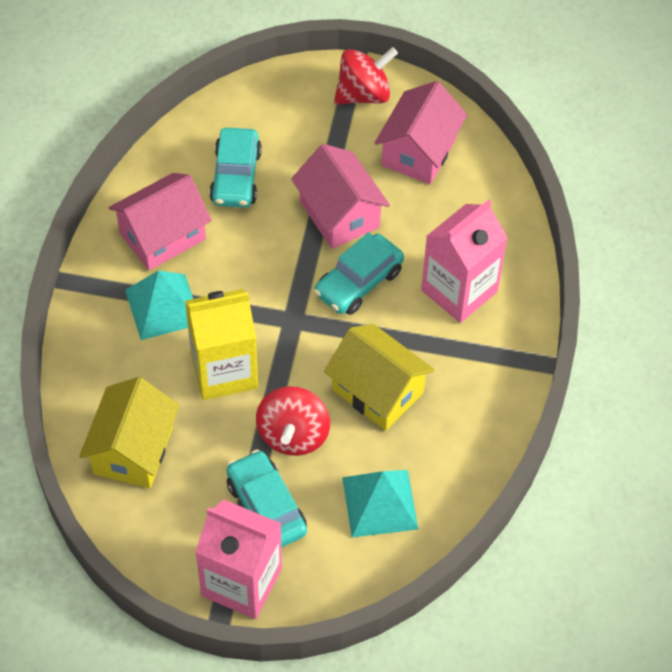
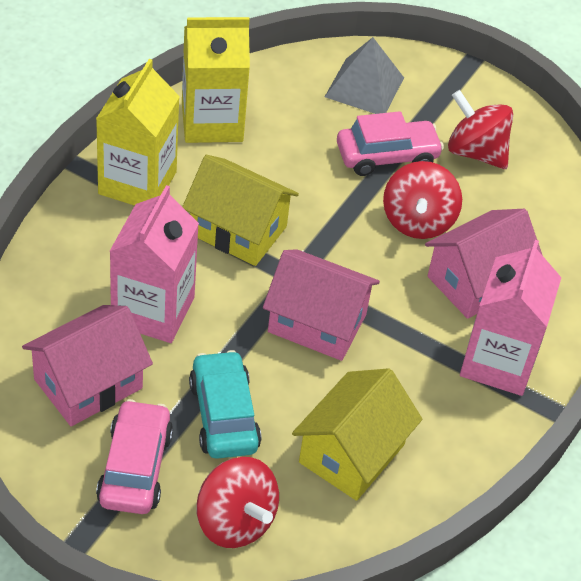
grey pyramid: none = 0 -> [325,37,404,114] = 1
pink car: none = 0 -> [96,399,173,514] [337,111,444,176] = 2
red spinning top: [256,386,330,456] [334,47,398,105] = 2 -> [196,457,279,548] [383,161,462,239] [448,90,513,169] = 3
turquoise car: [209,128,262,208] [226,450,307,548] [314,232,404,315] = 3 -> [189,350,261,459] = 1
turquoise pyramid: [125,270,193,340] [342,470,418,537] = 2 -> none = 0
yellow carton: [185,289,258,400] = 1 -> [96,59,180,206] [182,17,250,143] = 2

